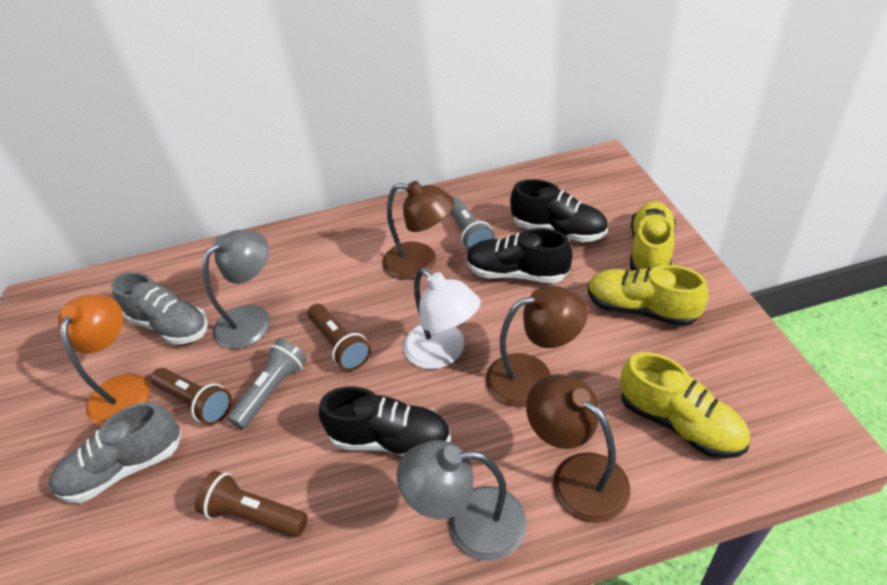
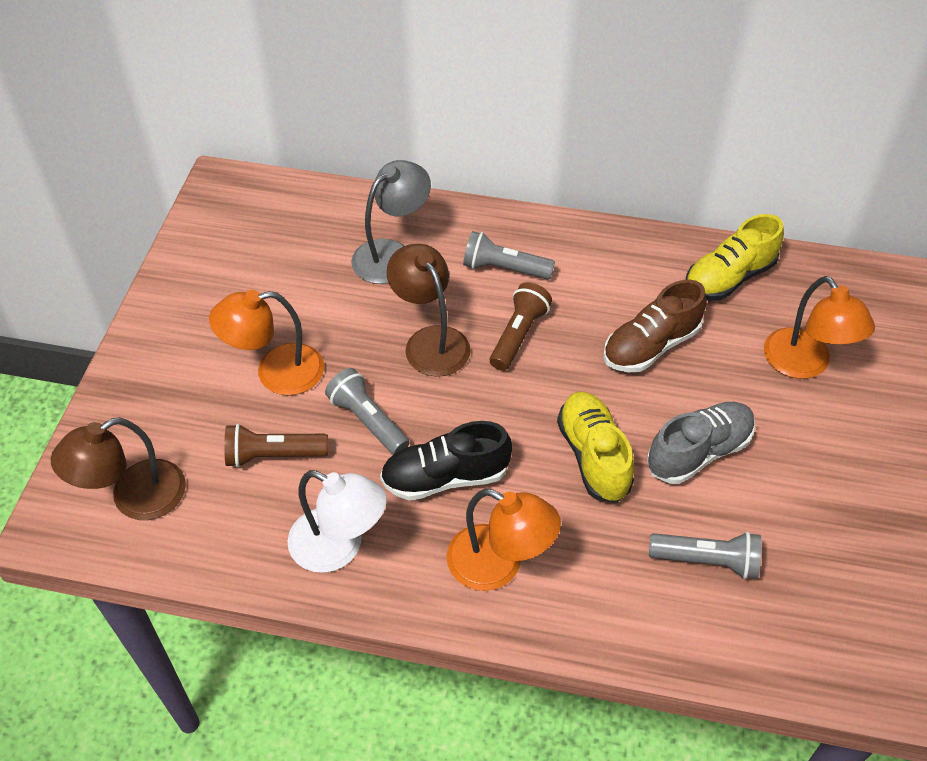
black shoe: [319,386,451,456] [467,228,573,283] [510,179,608,242] = 3 -> [380,421,512,500] = 1
brown flashlight: [150,368,232,425] [195,471,308,537] [307,304,371,371] = 3 -> [224,424,328,468] [490,282,552,371] = 2
brown lamp: [382,181,454,280] [486,286,588,407] [526,374,630,523] = 3 -> [51,417,186,520] [386,244,471,377] = 2
brown shoe: none = 0 -> [603,280,707,372] = 1
grey flashlight: [227,339,307,429] [450,197,495,251] = 2 -> [325,368,410,455] [463,231,555,280] [649,532,762,579] = 3
grey lamp: [203,230,270,349] [396,440,526,561] = 2 -> [351,160,431,284] = 1
grey shoe: [49,402,181,503] [111,272,208,344] = 2 -> [647,402,755,484] = 1
orange lamp: [58,294,150,426] = 1 -> [209,290,324,396] [446,489,561,591] [764,276,875,379] = 3
yellow shoe: [588,265,709,327] [620,352,750,459] [630,201,676,271] = 3 -> [557,392,634,503] [686,214,784,301] = 2

